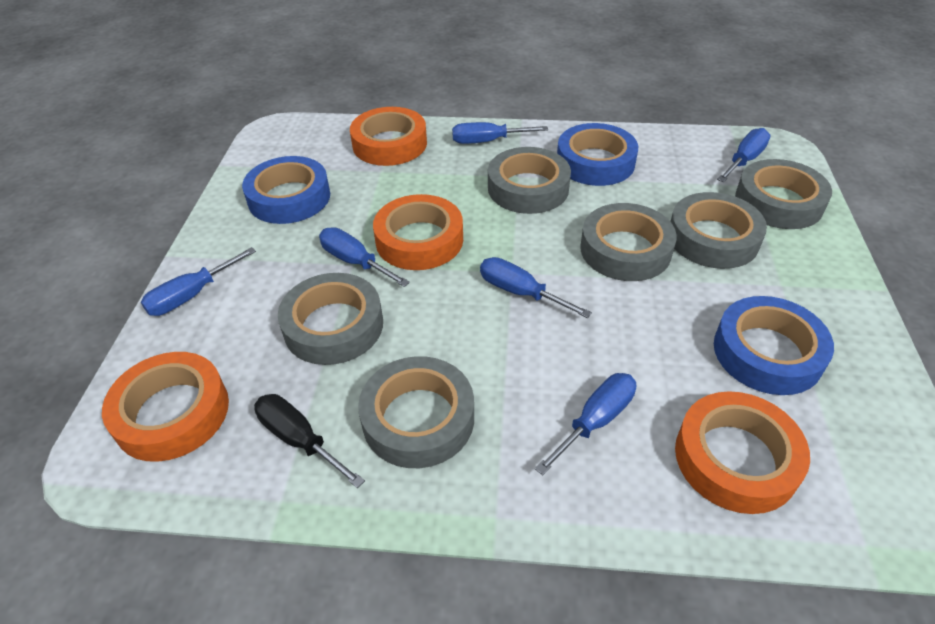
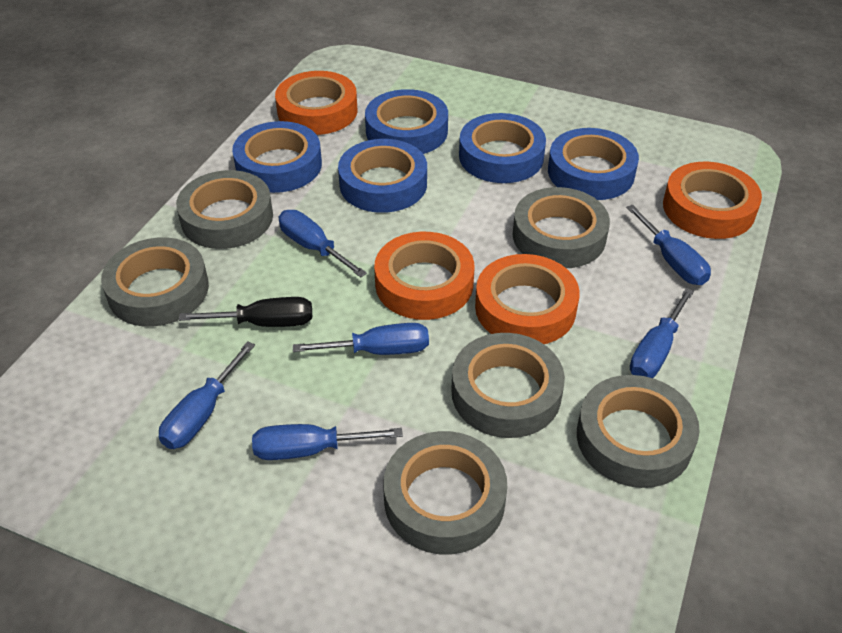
blue tape: [242,156,330,224] [557,123,638,186] [714,296,834,395] = 3 -> [232,121,322,193] [338,139,427,213] [365,89,448,154] [459,113,546,183] [548,128,639,200] = 5

